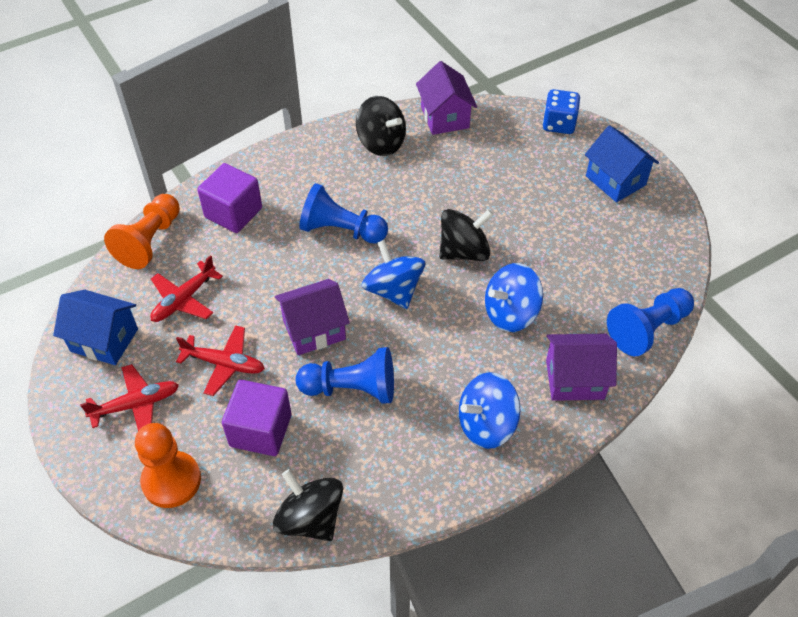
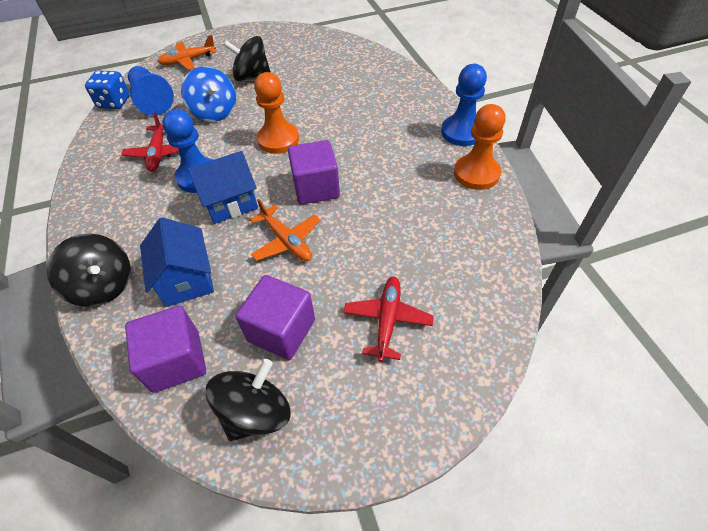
blue spinning top: [362,240,425,309] [459,372,521,449] [485,263,543,332] = 3 -> [181,67,236,122] = 1
orange plane: none = 0 -> [157,35,216,70] [250,199,320,261] = 2
purple cube: [197,163,262,233] [222,380,292,456] = 2 -> [125,306,206,393] [235,275,315,360] [288,140,340,205] = 3
purple house: [274,279,350,355] [416,61,477,135] [546,334,617,401] = 3 -> none = 0
red plane: [80,364,179,431] [150,255,223,322] [176,325,265,396] = 3 -> [121,112,179,172] [343,277,434,362] = 2

